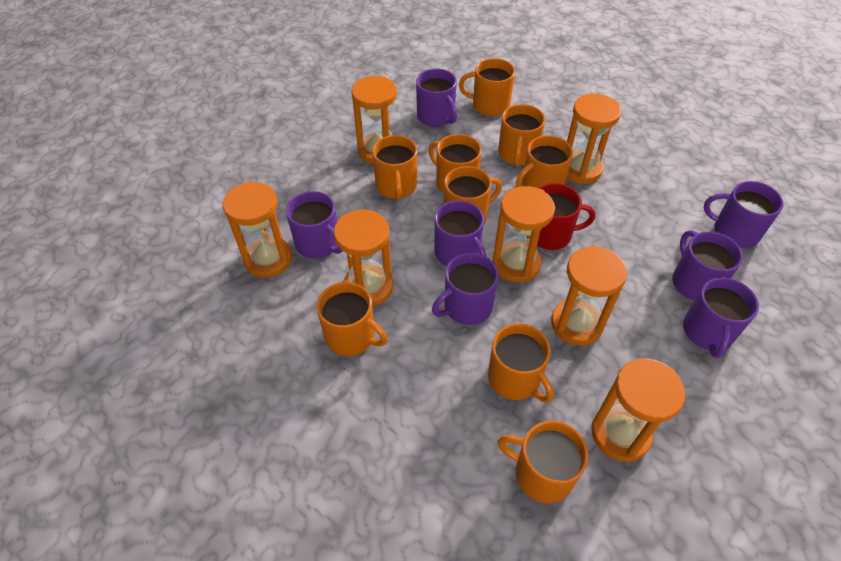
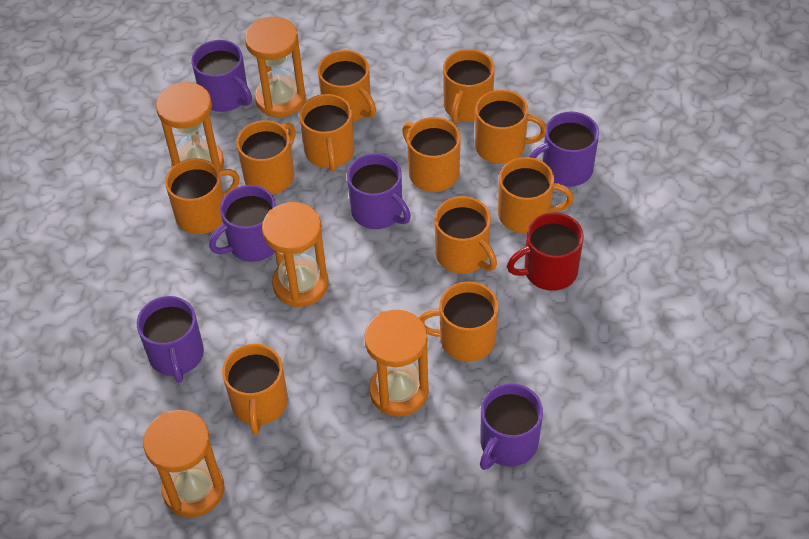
orange hourglass: [222,181,292,278] [334,210,393,307] [351,76,397,164] [493,186,555,282] [551,245,627,346] [567,94,621,184] [591,358,685,462] = 7 -> [143,410,225,517] [156,82,224,170] [245,17,306,117] [262,202,329,308] [364,310,429,417] = 5
orange mug: [316,282,388,356] [372,135,417,200] [428,134,482,194] [444,166,502,224] [459,58,515,116] [488,323,554,403] [498,104,545,166] [498,421,588,504] [516,135,573,188] = 9 -> [165,158,240,234] [222,344,288,435] [236,120,296,195] [299,94,354,172] [318,50,376,122] [402,117,461,192] [419,281,498,362] [434,196,497,274] [443,49,495,124] [475,90,546,164] [498,157,574,233] = 11
purple mug: [286,191,343,259] [416,69,457,127] [432,253,499,325] [434,200,487,266] [672,230,743,301] [683,277,759,358] [704,181,784,248] = 7 -> [137,296,204,383] [191,40,252,112] [209,185,276,262] [347,153,411,229] [480,383,543,470] [529,111,599,187] = 6

